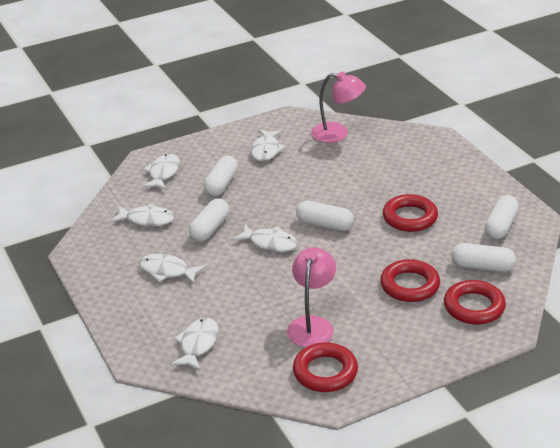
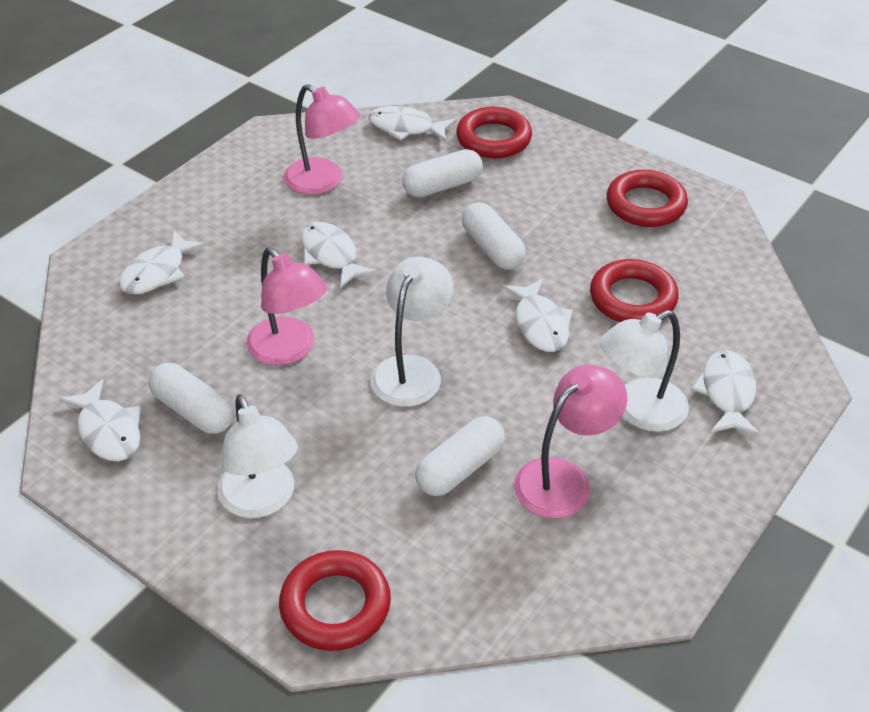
pink lamp: [287,247,336,347] [311,72,366,143] = 2 -> [246,247,327,366] [284,84,360,195] [514,365,627,519] = 3
white capsule: [189,198,229,242] [204,155,238,196] [296,201,354,231] [451,243,516,272] [485,195,519,239] = 5 -> [149,363,234,434] [402,149,483,198] [415,416,505,496] [462,202,526,270] = 4
white lamp: none = 0 -> [217,394,298,518] [371,257,453,407] [600,310,689,432] = 3

